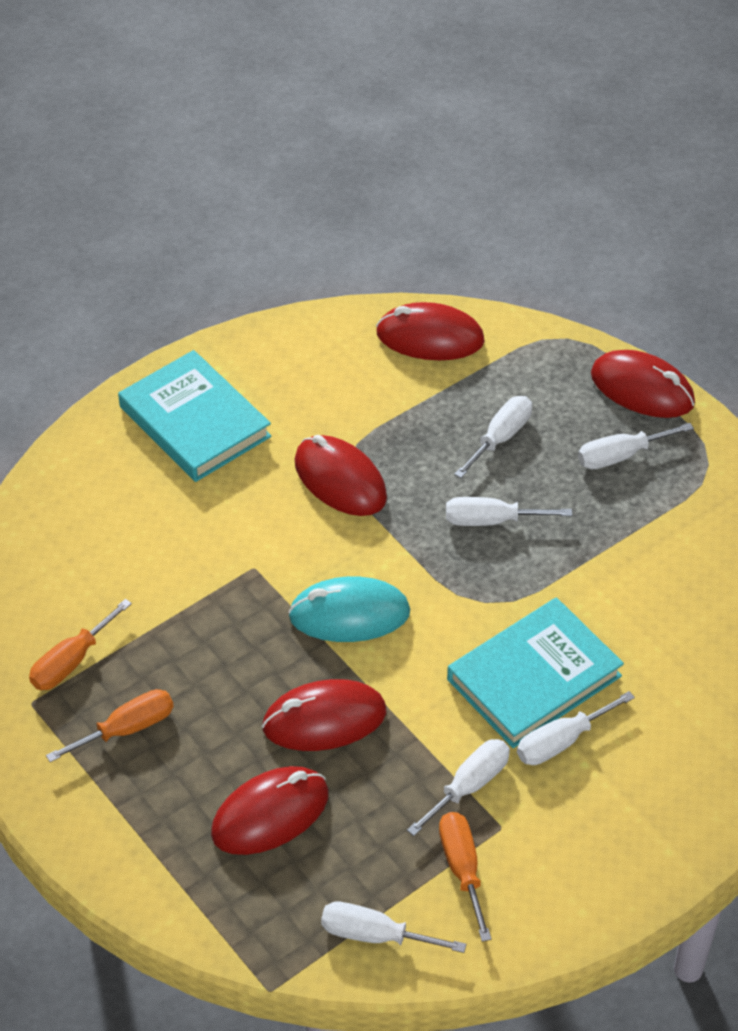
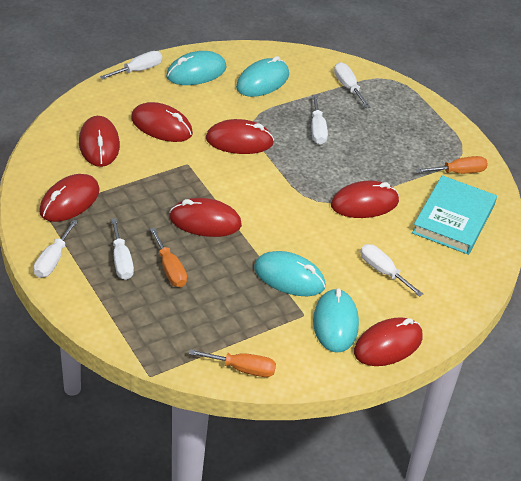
red mouse: [211,766,329,855] [262,679,386,751] [295,435,387,516] [376,302,485,360] [591,350,695,418] = 5 -> [39,174,100,222] [79,116,120,167] [131,102,193,142] [169,198,242,237] [206,119,274,154] [331,181,399,218] [354,317,423,366] = 7
turquoise book: [118,350,271,482] [447,598,624,748] = 2 -> [412,175,497,255] = 1
turquoise mouse: [288,576,410,642] = 1 -> [166,51,227,85] [236,56,289,97] [254,251,326,296] [313,288,359,353] = 4

